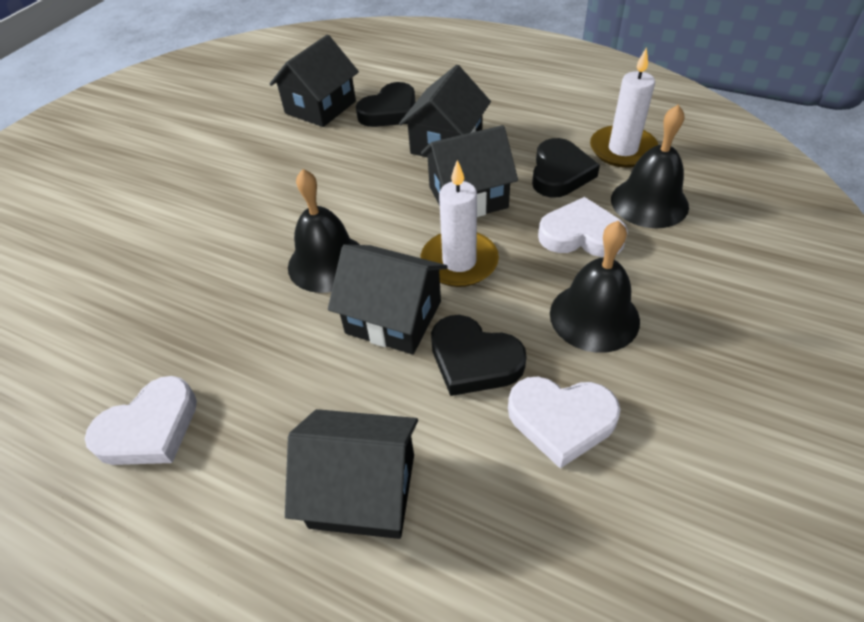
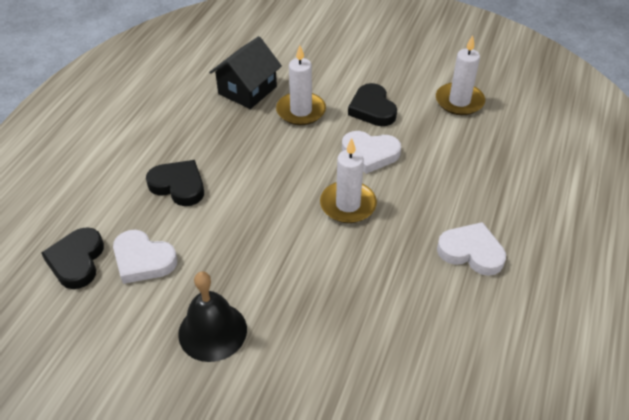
black bell: [288,169,360,293] [550,220,640,353] [611,105,689,228] = 3 -> [178,271,247,362] = 1
black house: [270,35,359,127] [285,409,418,539] [328,244,448,354] [399,65,491,157] [421,125,518,217] = 5 -> [209,36,282,109] = 1
white candle: [421,160,499,287] [590,47,659,168] = 2 -> [276,45,326,125] [320,138,377,223] [436,35,485,115] = 3

